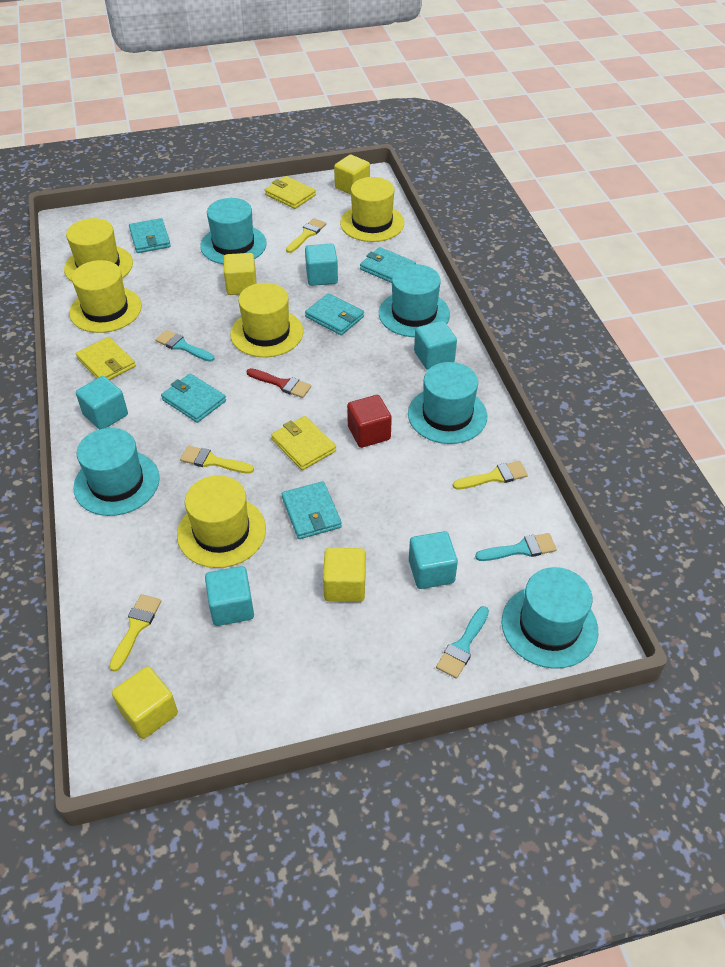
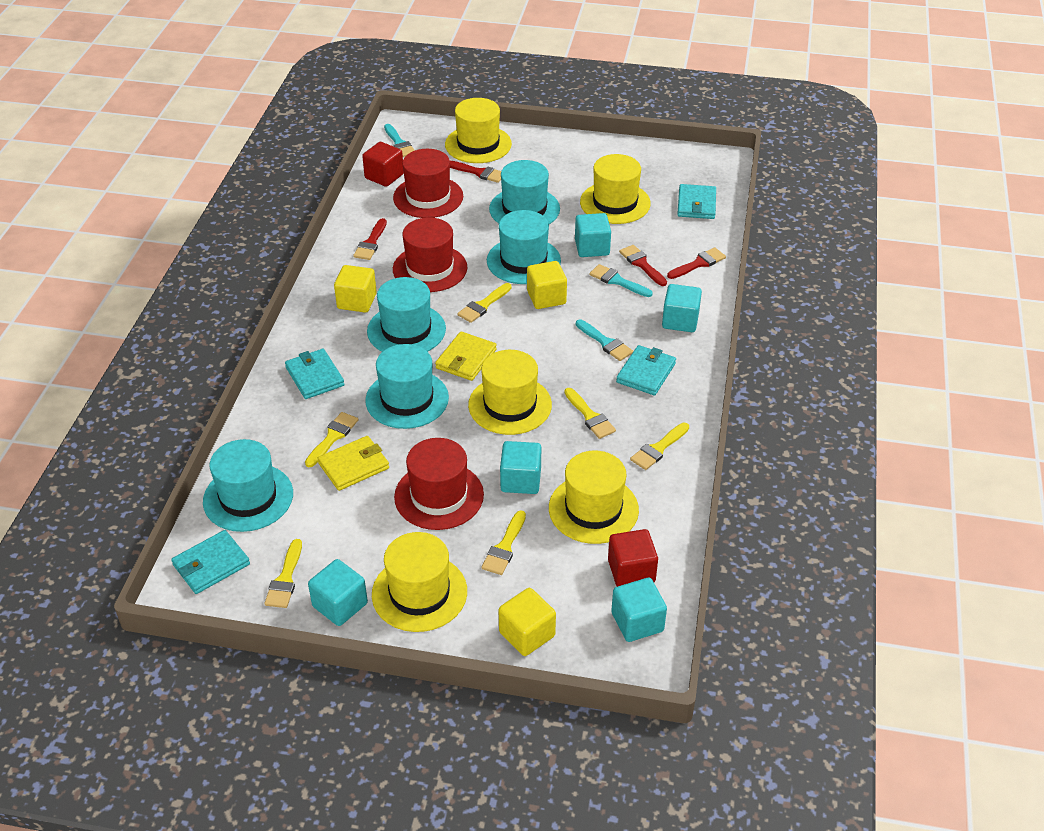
red brush: [247,368,312,398] = 1 -> [353,218,387,260] [450,161,501,183] [619,245,667,286] [667,247,726,279] = 4
red cube: [347,395,392,448] = 1 -> [362,142,404,187] [608,529,658,587] = 2
red hat: none = 0 -> [393,149,463,218] [393,217,467,292] [394,438,484,530] = 3
turquoise wallet: [129,218,171,253] [161,373,226,423] [282,481,342,539] [305,293,364,335] [360,247,416,283] = 5 -> [171,530,250,594] [285,349,345,399] [616,345,676,395] [677,184,716,219] = 4
yellow brush: [109,594,161,672] [180,446,254,474] [286,218,326,253] [453,461,528,490] = 4 -> [264,539,302,608] [305,412,358,467] [457,283,512,323] [481,510,526,575] [564,388,616,439] [630,423,689,470] = 6
yellow cube: [112,666,178,739] [223,253,257,295] [323,548,366,602] [334,155,370,195] = 4 -> [334,265,377,313] [499,588,556,656] [527,261,567,309] = 3
yellow wallet: [76,337,136,380] [265,176,316,209] [271,416,336,470] = 3 -> [317,436,389,491] [435,332,497,381] = 2

